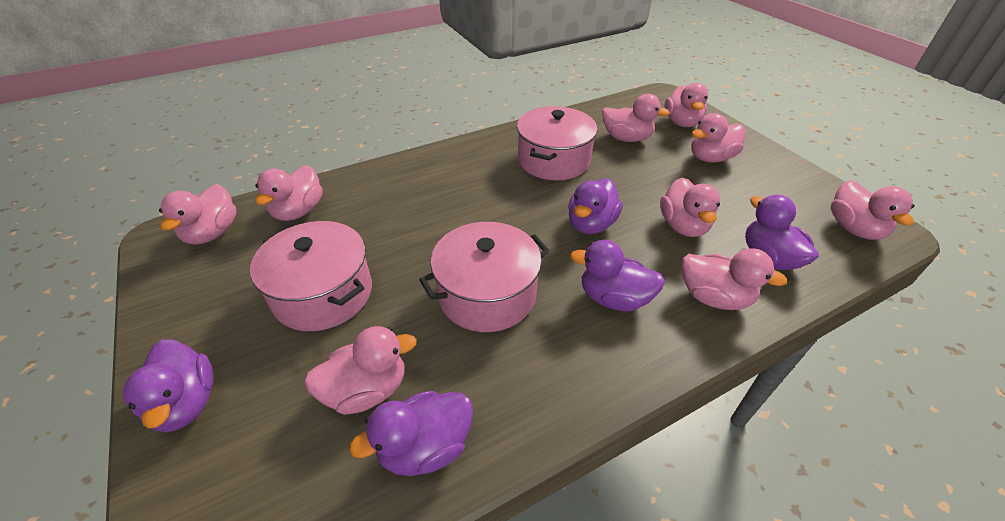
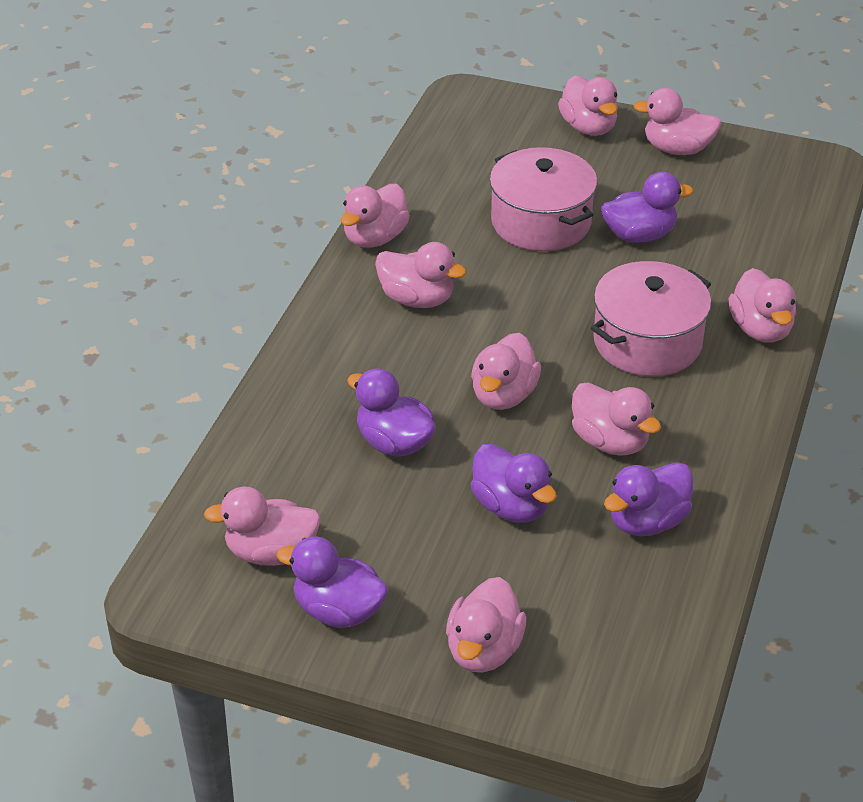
pink pot: [250,221,372,331] [419,222,550,332] [517,106,597,180] = 3 -> [490,147,597,251] [591,261,711,376] = 2

